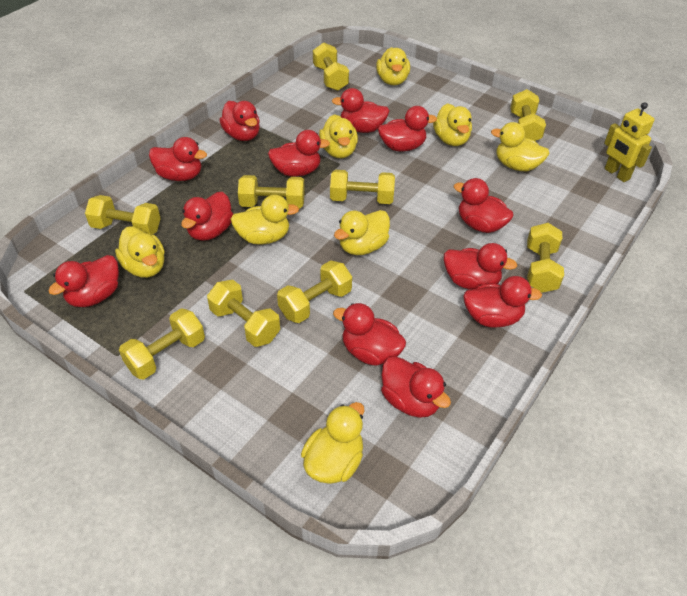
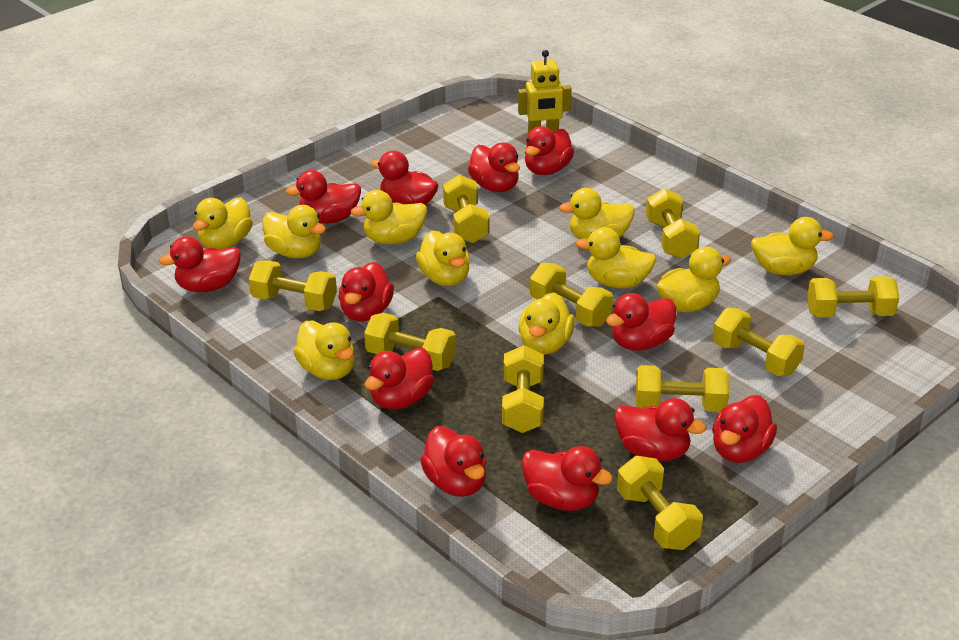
yellow duck: [115,227,165,278] [230,195,299,244] [301,402,365,484] [319,114,358,158] [334,210,390,255] [376,47,410,85] [433,103,472,146] [491,122,550,171] = 8 -> [193,197,253,249] [262,205,326,258] [293,321,355,380] [351,190,427,244] [416,230,470,286] [518,293,575,355] [559,188,635,239] [576,227,656,288] [656,247,731,312] [751,217,834,275] = 10
yellow dumbbell: [85,195,161,235] [119,309,205,379] [207,280,280,347] [238,175,305,209] [277,260,352,323] [313,43,349,91] [330,170,395,204] [510,89,546,141] [527,223,564,293] = 9 -> [249,260,337,311] [364,313,456,371] [443,175,489,243] [502,345,544,433] [530,263,613,327] [617,456,703,550] [636,365,729,412] [646,188,700,259] [712,308,805,376] [807,276,899,318] = 10

